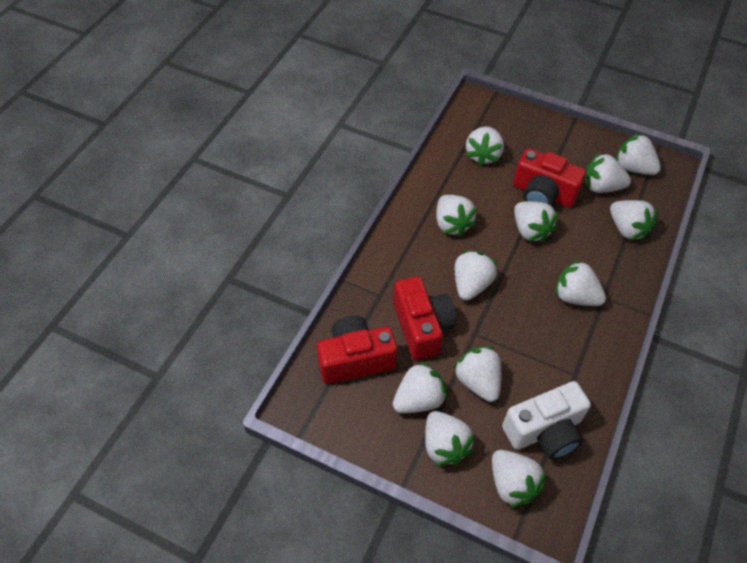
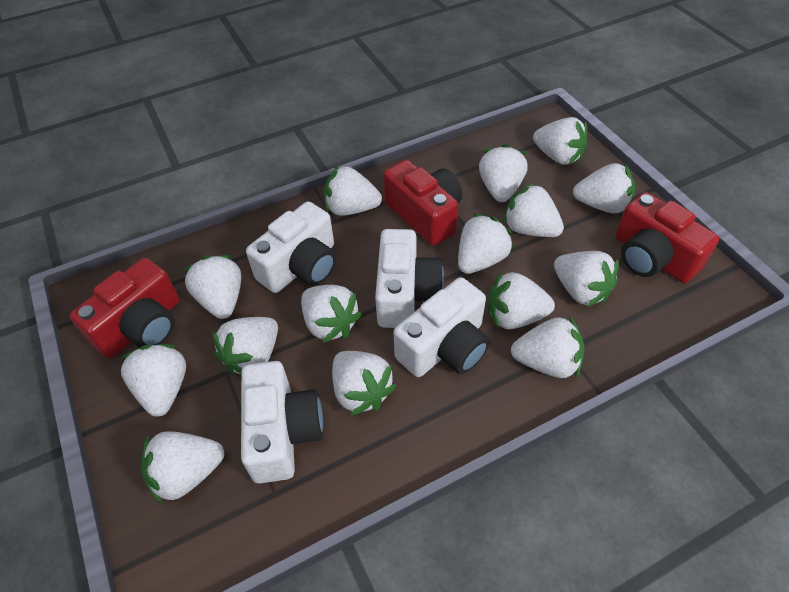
white camera: [502,381,591,460] = 1 -> [241,361,323,484] [246,201,336,293] [375,229,444,328] [394,277,490,377] = 4
white strawberry: [393,361,447,413] [425,411,474,466] [436,195,477,237] [453,346,502,402] [455,250,498,301] [466,126,504,166] [492,450,546,508] [514,201,558,243] [555,260,606,306] [584,153,631,193] [610,200,658,240] [616,133,661,175] = 12 -> [121,344,186,417] [141,431,224,504] [183,255,241,319] [212,317,278,375] [301,285,362,343] [324,165,382,216] [332,351,396,416] [458,214,513,274] [479,144,528,202] [488,270,555,330] [503,182,564,237] [511,317,585,378] [533,117,588,165] [554,251,619,307] [573,163,635,213] = 15

